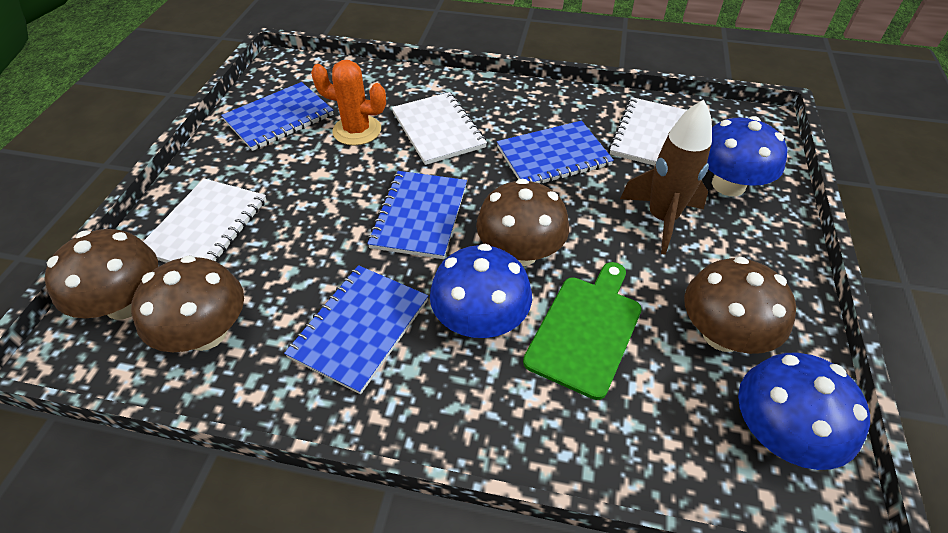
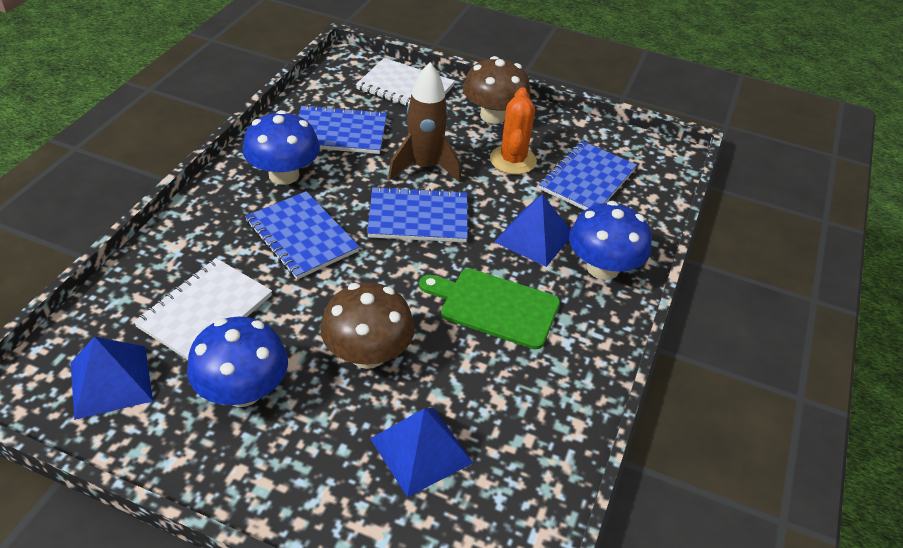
blue pyramid: none = 0 -> [71,337,153,420] [370,408,473,497] [494,194,571,267] = 3
brown mushroom: [44,229,158,320] [131,255,244,352] [476,179,569,266] [684,256,796,354] = 4 -> [320,282,415,369] [463,56,531,124] = 2
white notebook: [143,178,266,263] [392,92,487,165] [609,97,687,166] = 3 -> [134,258,272,360] [356,58,455,107] = 2

